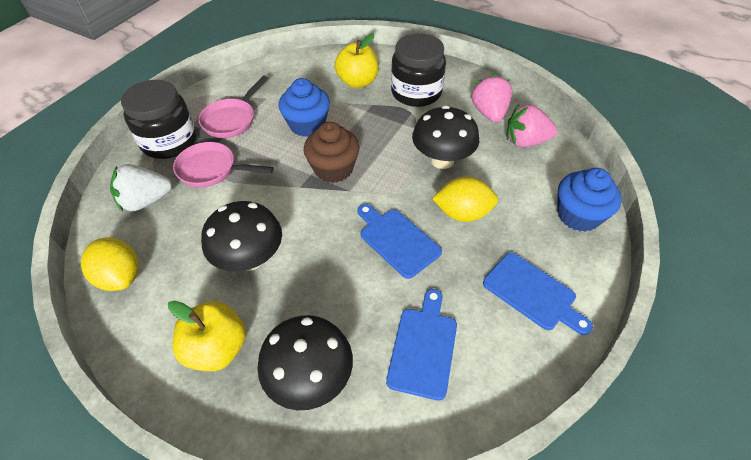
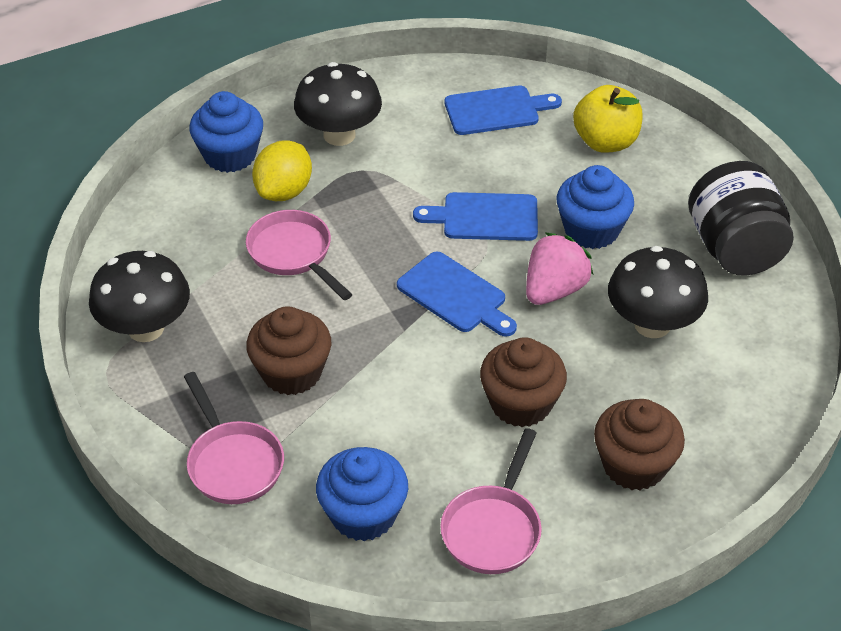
black jar: [121,80,197,159] [391,33,446,107] = 2 -> [688,161,794,275] = 1
blue cupcake: [279,78,330,137] [558,168,622,232] = 2 -> [189,91,263,173] [316,447,408,541] [557,165,634,249] = 3
brown cupcake: [303,122,359,183] = 1 -> [246,306,331,395] [480,337,567,427] [594,399,685,490] = 3
pink pan: [173,142,274,188] [198,76,268,138] = 2 -> [184,372,284,504] [246,210,353,300] [440,428,542,574] = 3
pink strawberry: [471,74,512,123] [507,104,557,147] = 2 -> [526,232,594,305] = 1
white strawberry: [110,164,172,212] = 1 -> none = 0
yellow apple: [168,301,246,371] [334,34,379,88] = 2 -> [573,85,643,153] = 1
yellow lemon: [81,238,139,291] [432,176,498,222] = 2 -> [252,140,312,201] = 1

